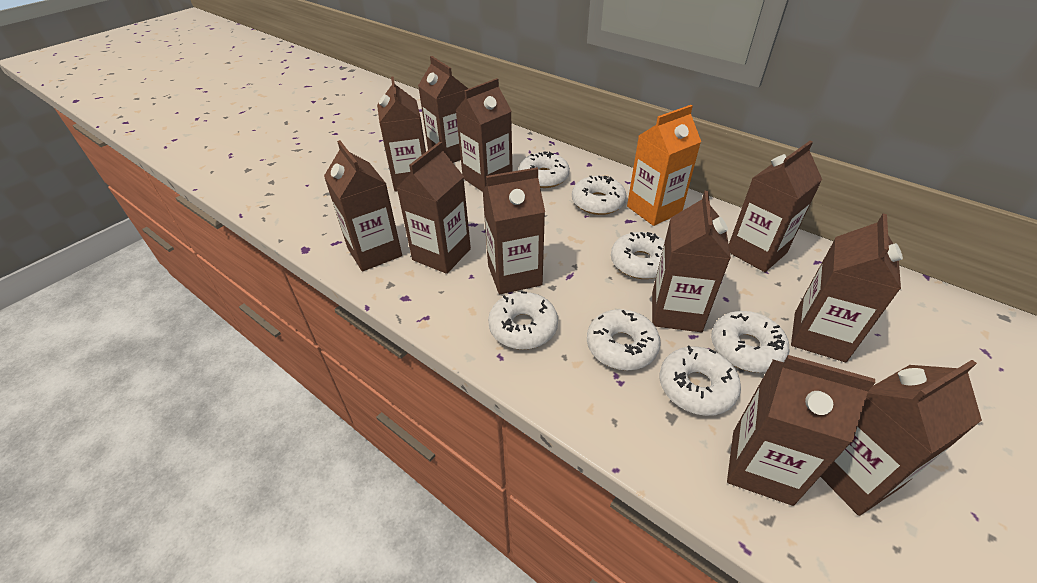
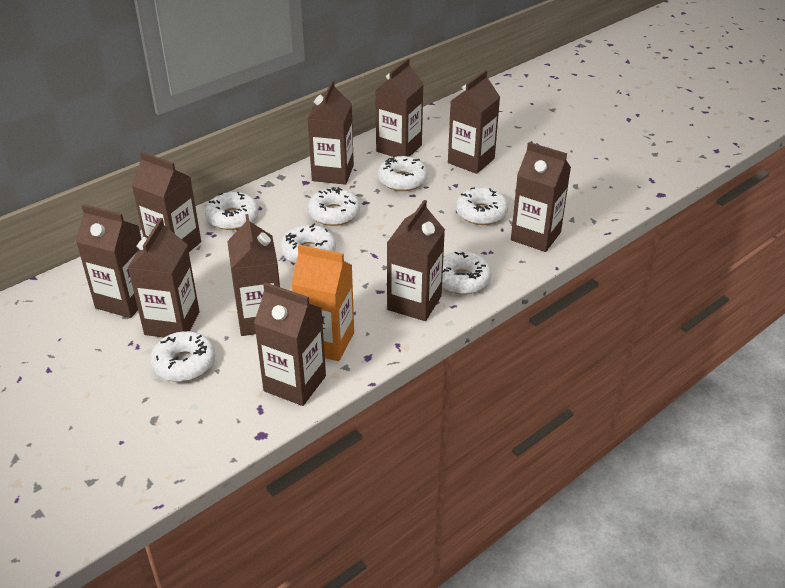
brown carton: [324,140,402,271] [377,77,426,192] [396,142,471,274] [418,56,468,163] [455,78,513,192] [483,167,545,294] [652,191,731,332] [727,355,875,506] [729,141,822,272] [791,214,903,362] [820,360,982,516] = 11 -> [76,204,141,318] [128,218,200,337] [131,152,201,252] [227,214,280,336] [254,282,326,406] [307,80,354,185] [375,58,424,157] [387,200,445,321] [448,70,500,174] [511,142,571,252] = 10

